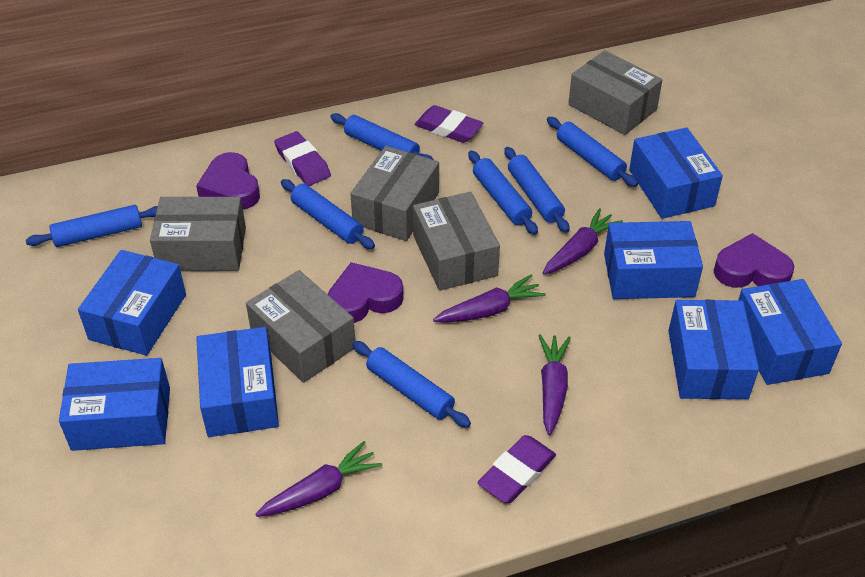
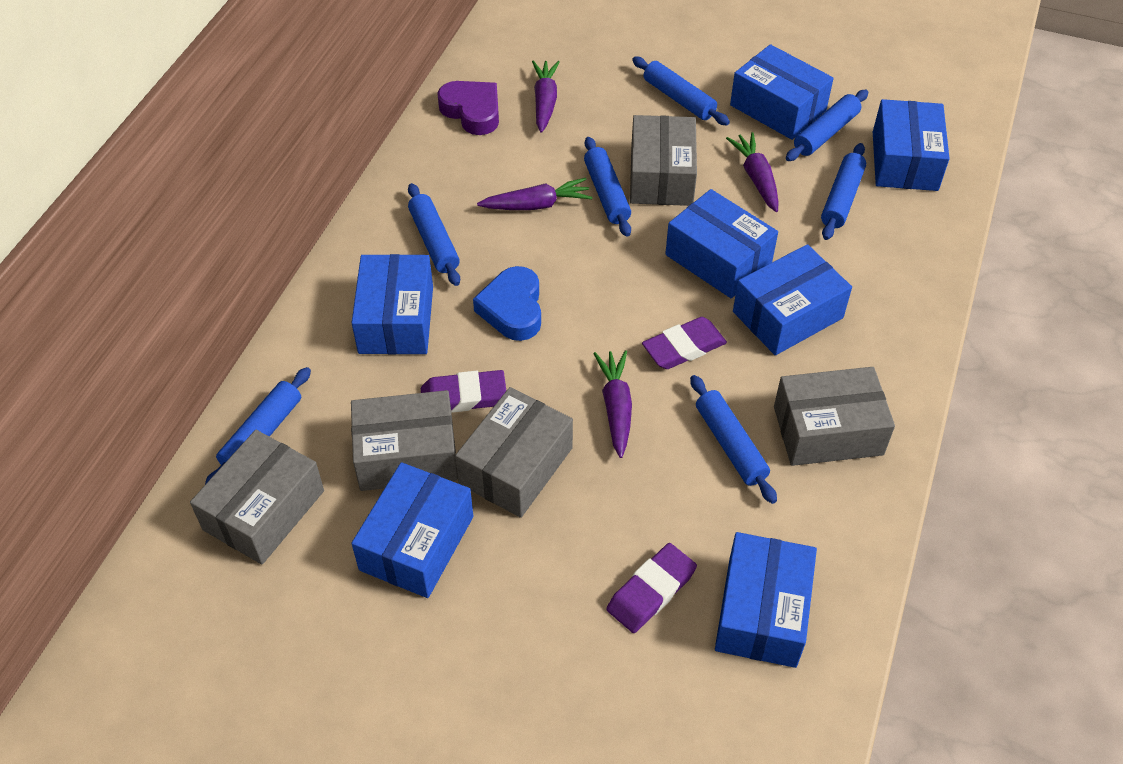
blue heart: none = 0 -> [473,266,541,341] = 1
purple heart: [196,152,260,209] [328,262,404,323] [714,233,794,288] = 3 -> [437,81,499,135] = 1

